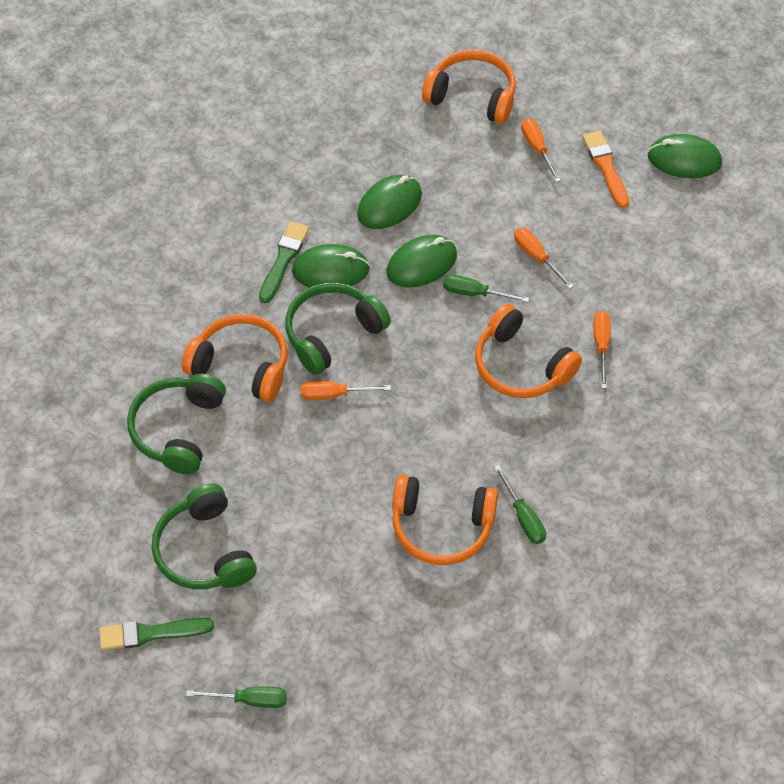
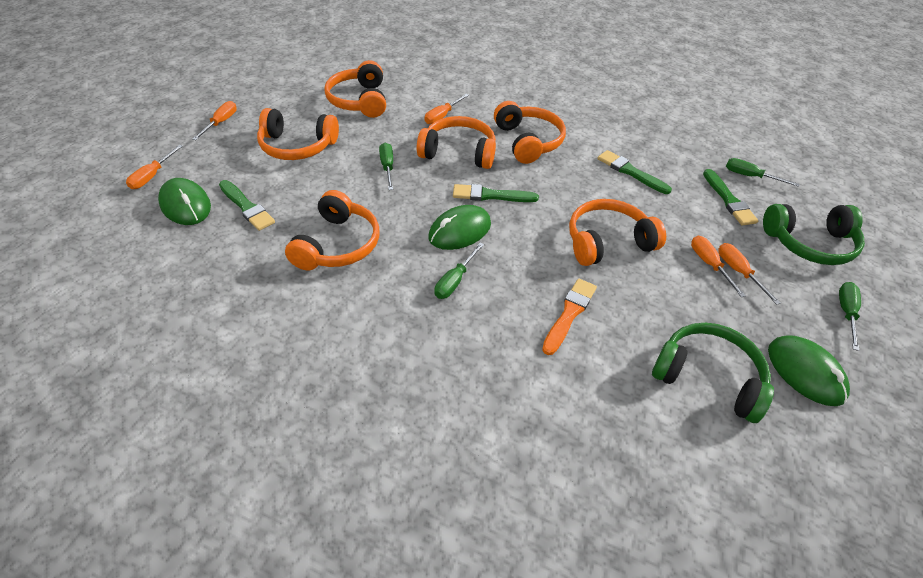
green brush: [99,618,214,650] [259,221,309,303] = 2 -> [219,180,275,231] [453,184,539,202] [598,150,672,194] [703,169,758,226] = 4
green headphones: [127,374,226,475] [152,483,257,589] [285,283,391,375] = 3 -> [652,323,774,423] [763,204,865,265] = 2
green mouse: [292,244,370,287] [357,175,422,229] [387,235,457,288] [648,134,722,178] = 4 -> [158,178,211,225] [428,205,491,250] [768,335,850,406] = 3
green screwdriver: [186,686,287,708] [443,274,529,302] [494,465,546,544] = 3 -> [379,143,393,190] [434,243,484,299] [726,158,800,187] [839,282,861,351] = 4
orange headphones: [182,314,287,402] [392,475,498,565] [422,50,516,124] [475,304,582,398] = 4 -> [257,108,339,160] [285,190,379,271] [324,60,386,118] [417,116,496,169] [494,101,566,164] [569,199,666,266] = 6
orange screwdriver: [301,381,391,400] [514,228,574,289] [521,118,561,182] [593,311,611,388] = 4 -> [126,145,183,189] [192,101,237,140] [425,94,469,124] [691,236,746,297] [718,243,781,305] = 5

